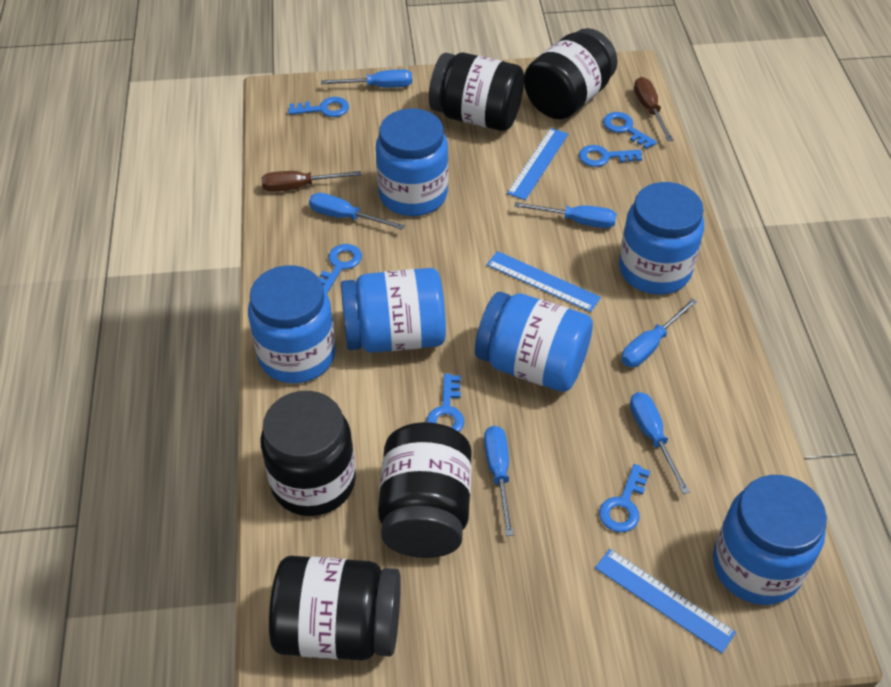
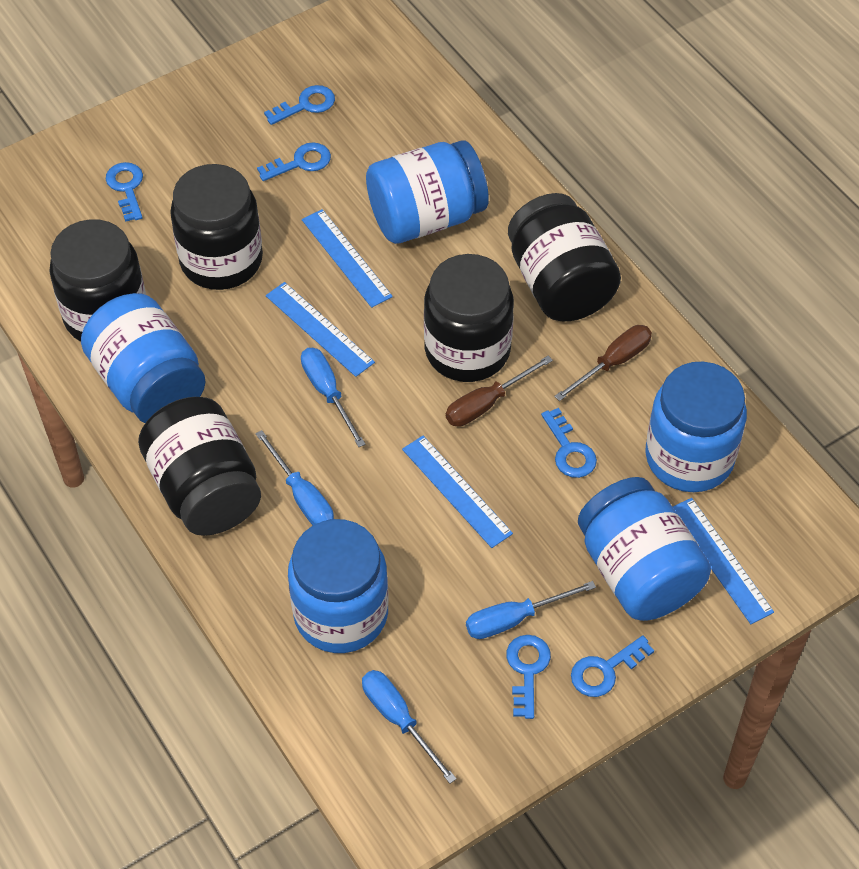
blue jar: [248,265,336,383] [341,268,446,353] [376,109,448,216] [475,292,593,392] [619,182,704,295] [713,475,827,605] = 6 -> [81,293,206,423] [288,519,388,653] [366,140,489,244] [578,477,711,621] [645,362,747,492] = 5
blue ruler: [487,251,601,312] [507,128,568,200] [595,549,736,653] = 3 -> [266,282,375,377] [302,209,393,308] [402,436,513,548] [673,498,774,624] = 4
blue screwdriver: [309,193,405,230] [321,69,412,87] [484,426,513,536] [514,202,617,228] [621,298,697,367] [630,392,690,494] = 6 -> [255,430,334,525] [301,348,366,447] [362,670,457,784] [466,581,596,639] = 4

